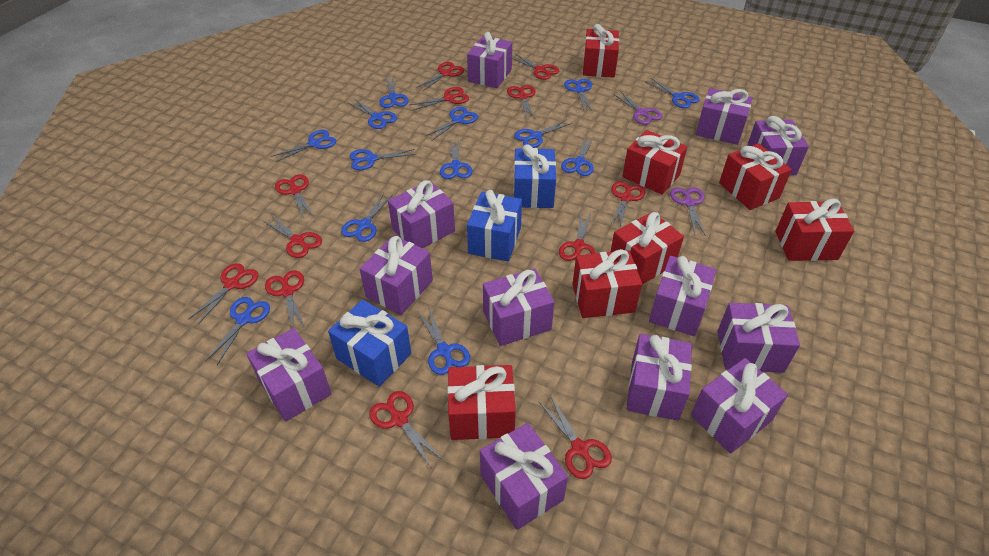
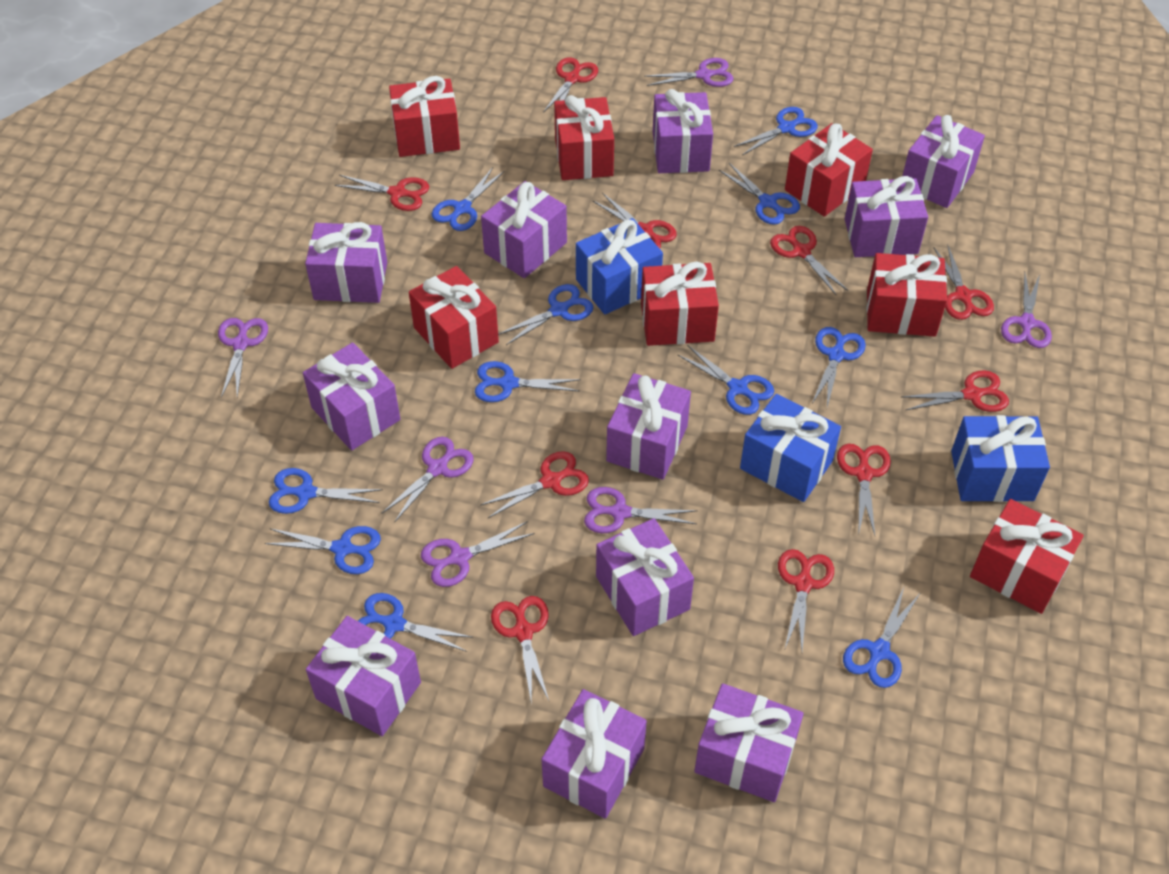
blue scissors: [205,297,270,365] [271,130,336,162] [341,193,392,242] [347,98,397,129] [350,149,416,170] [379,76,409,108] [418,307,470,375] [426,107,478,141] [440,139,472,179] [514,119,572,148] [561,137,594,176] [564,79,593,112] [646,78,700,108] = 13 -> [265,526,381,574] [269,468,383,514] [358,593,474,652] [432,167,505,231] [475,361,581,402] [498,284,594,345] [678,345,774,415] [719,163,800,225] [734,107,818,155] [812,327,866,407] [843,587,920,688] = 11
purple gift: [246,328,332,422] [359,235,433,315] [388,180,455,248] [467,32,512,88] [480,423,568,530] [483,268,554,346] [627,334,692,421] [649,256,716,336] [691,358,788,454] [695,88,753,145] [718,303,800,373] [747,116,809,176] = 12 -> [303,343,400,451] [305,222,387,303] [306,616,421,736] [481,181,567,278] [541,689,647,819] [596,518,694,636] [606,373,691,480] [653,89,713,173] [694,683,804,802] [845,176,928,257] [903,115,985,208] = 11
purple scissors: [613,91,662,125] [670,187,706,236] = 2 -> [218,318,268,398] [381,437,474,523] [421,521,535,587] [584,487,697,533] [644,58,734,87] [1001,274,1052,348] = 6
red scissors: [188,263,258,324] [262,215,322,258] [265,270,305,328] [275,174,314,219] [369,391,444,467] [410,87,469,110] [416,62,464,91] [507,85,536,120] [512,54,559,80] [539,395,612,479] [559,212,596,261] [610,181,645,228] = 12 -> [334,175,429,211] [481,451,589,518] [491,596,549,705] [543,57,598,113] [592,193,677,249] [770,226,848,295] [778,549,834,651] [837,444,891,535] [901,370,1009,412] [934,246,994,320] = 10

